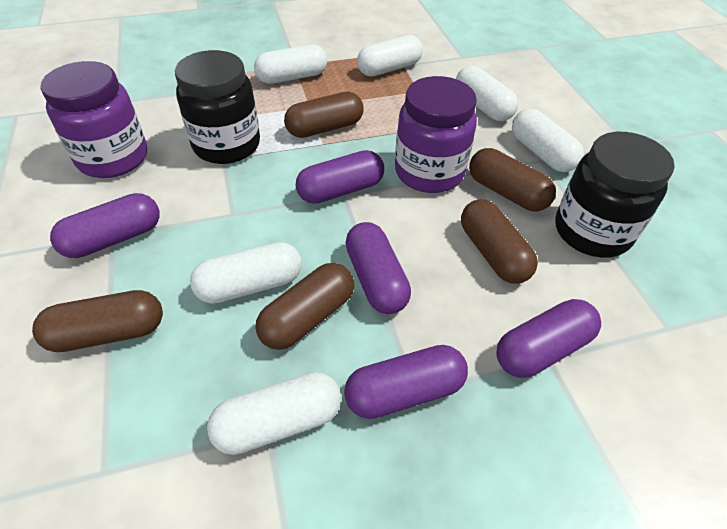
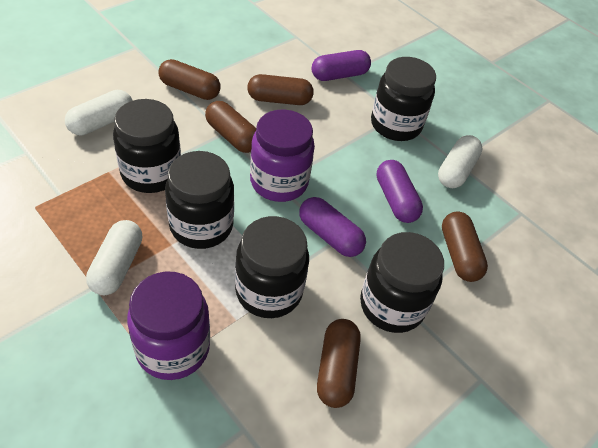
black jar: [175,50,260,164] [555,132,675,258] = 2 -> [113,99,181,193] [165,151,234,249] [235,216,309,318] [360,232,444,333] [371,57,436,141] = 5
purple capsule: [50,193,160,258] [296,150,384,204] [344,345,468,419] [345,222,411,314] [496,299,601,378] = 5 -> [299,197,366,257] [311,50,371,81] [376,160,423,223] = 3
white capsule: [190,242,302,304] [207,372,341,455] [254,45,327,84] [357,35,423,76] [456,66,518,121] [512,109,584,172] = 6 -> [65,90,133,135] [86,220,142,295] [438,135,482,188] = 3

